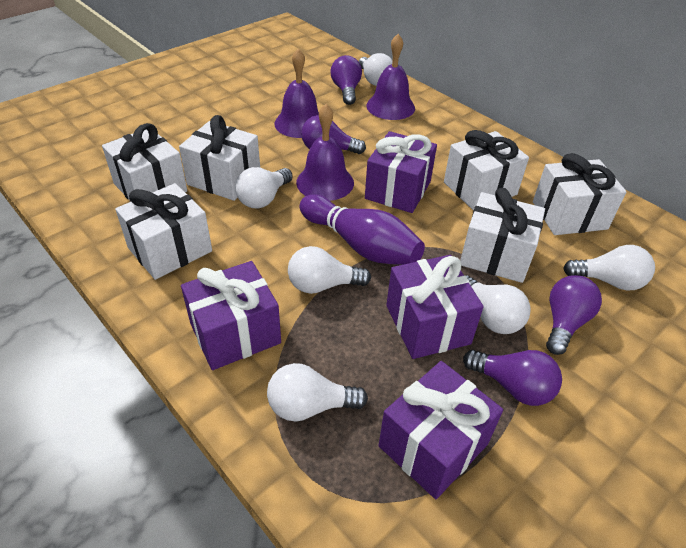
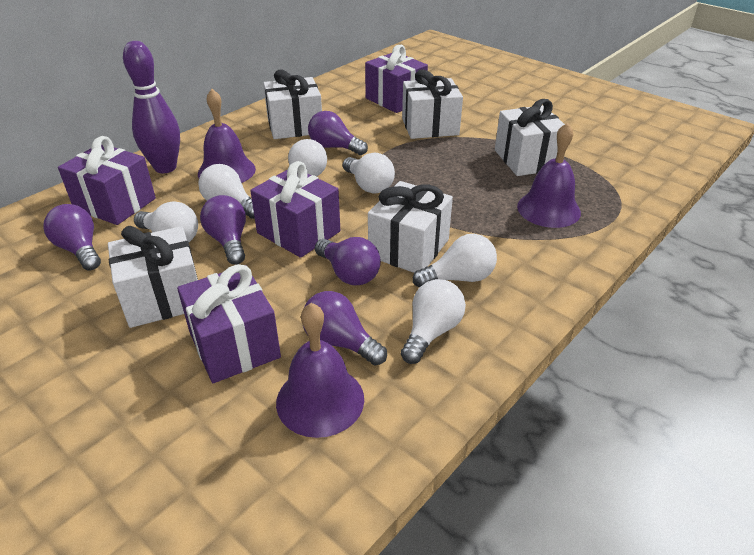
purple light bulb: [301,115,366,154] [331,55,362,105] [463,350,562,406] [546,275,602,355] = 4 -> [43,204,101,270] [200,195,246,265] [303,291,387,366] [308,111,368,155] [315,237,381,285] = 5
white gift: [102,123,187,200] [115,183,212,280] [179,115,260,201] [444,130,529,210] [460,188,545,283] [533,153,627,235] = 6 -> [108,226,198,328] [263,70,322,139] [368,181,453,273] [402,69,463,139] [495,99,565,176] = 5

